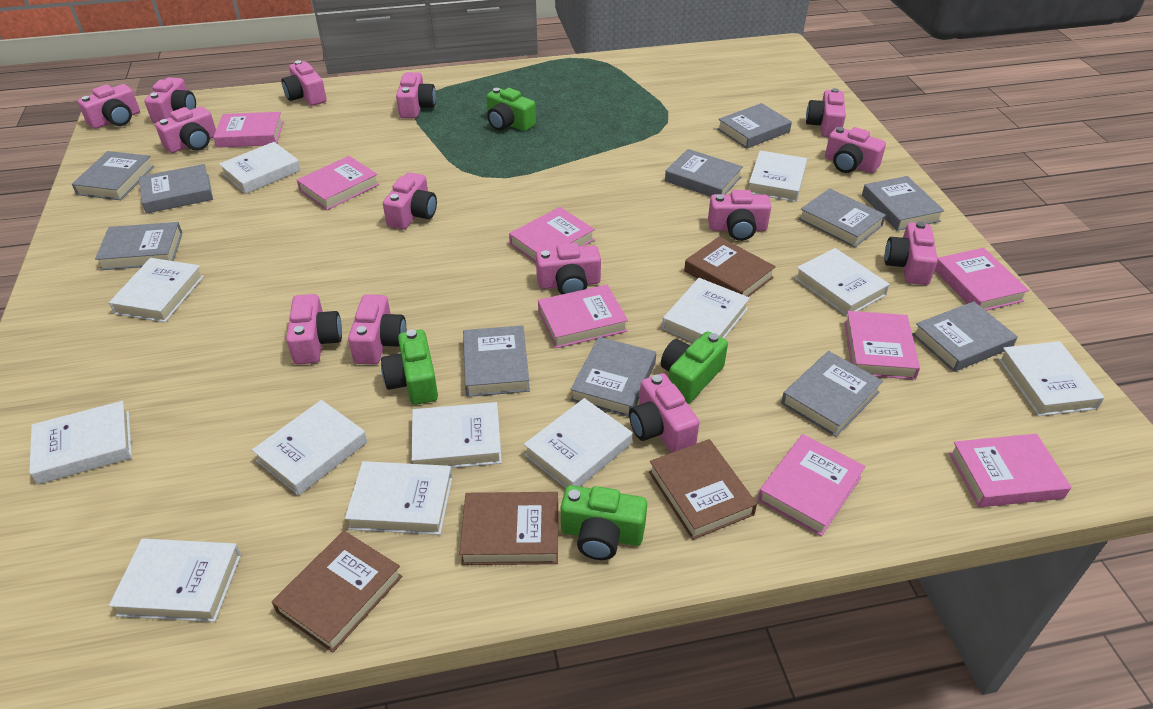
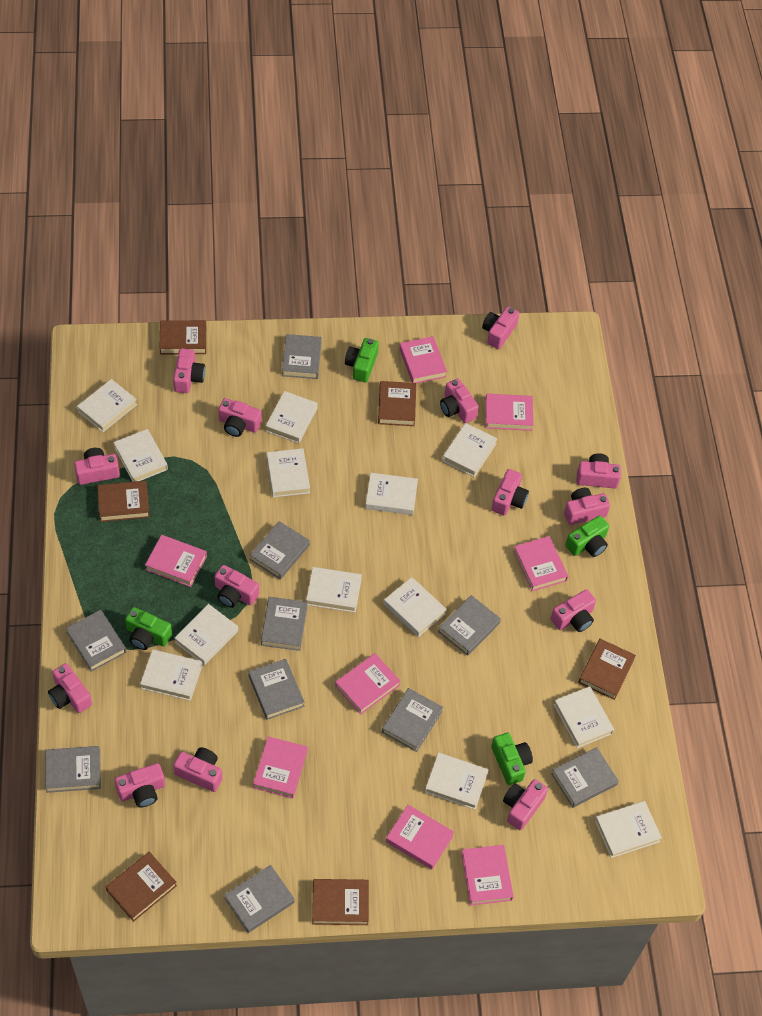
brown book: [272,531,402,653] [460,492,558,565] [649,439,757,540] [684,237,776,297] = 4 -> [97,481,150,522] [106,852,177,922] [159,320,206,355] [312,879,369,925] [378,381,416,426] [578,639,636,700] = 6
grey book: [72,151,154,200] [95,222,182,270] [139,164,213,214] [463,325,530,397] [570,337,656,417] [665,149,743,197] [717,103,792,149] [781,351,883,437] [799,188,886,248] [862,176,945,231] [912,301,1018,372] = 11 -> [45,746,101,793] [66,610,126,672] [224,865,295,933] [248,659,304,720] [250,521,310,580] [261,597,308,651] [282,334,322,379] [382,688,443,752] [438,595,501,656] [551,747,619,808] = 10
white book: [29,401,132,484] [109,258,204,322] [109,538,241,622] [219,142,301,194] [252,400,367,495] [345,461,453,535] [411,402,502,468] [524,398,633,488] [662,278,750,342] [748,150,807,202] [795,248,890,317] [998,341,1105,416] = 12 -> [77,379,137,432] [113,429,168,482] [140,649,202,701] [175,604,238,665] [266,391,318,443] [266,448,310,497] [306,567,362,613] [365,473,418,515] [384,577,447,637] [425,753,488,810] [442,423,497,477] [553,686,614,748] [595,801,662,858] = 13

